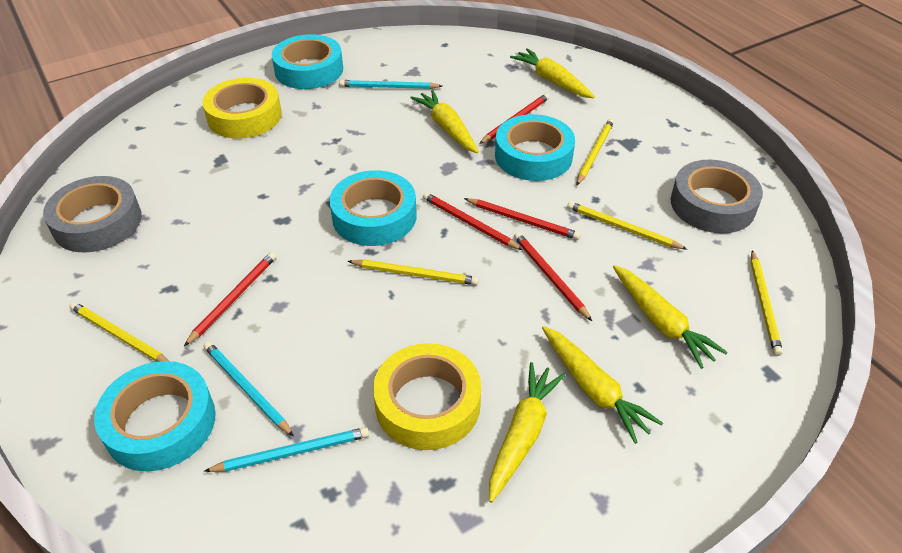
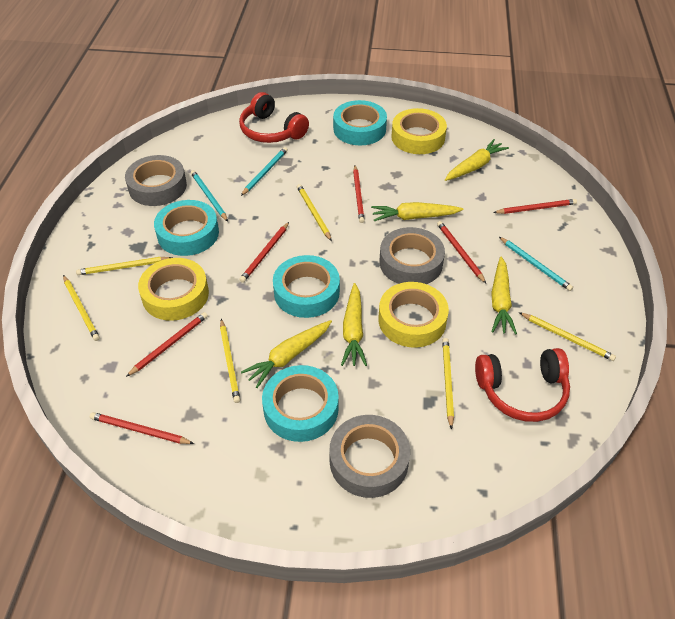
grey tape: [43,176,142,253] [671,160,763,233] = 2 -> [125,155,187,206] [329,415,410,498] [380,227,445,284] = 3
red headphones: none = 0 -> [239,92,309,143] [475,348,570,422] = 2
red pencil: [184,252,276,346] [423,192,523,250] [464,198,581,240] [479,93,549,144] [514,232,592,321] = 5 -> [90,412,194,444] [126,312,208,377] [239,222,289,283] [353,165,365,223] [437,221,486,283] [493,199,577,214] = 6
yellow pencil: [70,302,169,362] [348,259,479,285] [567,201,687,249] [577,119,614,185] [751,250,783,356] = 5 -> [63,275,100,341] [76,257,172,275] [220,319,240,403] [297,184,332,241] [442,338,454,430] [519,312,616,361] = 6
yellow tape: [202,78,282,139] [373,343,481,450] = 2 -> [138,258,209,321] [379,282,449,348] [391,108,447,154] = 3

